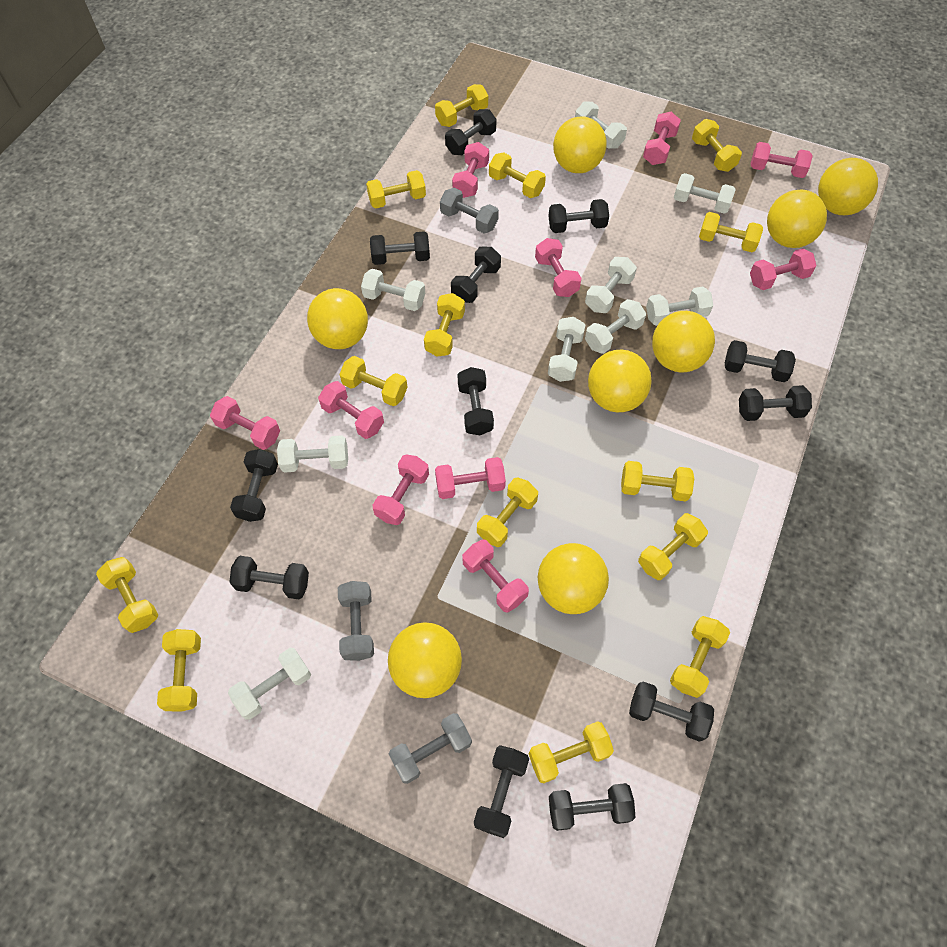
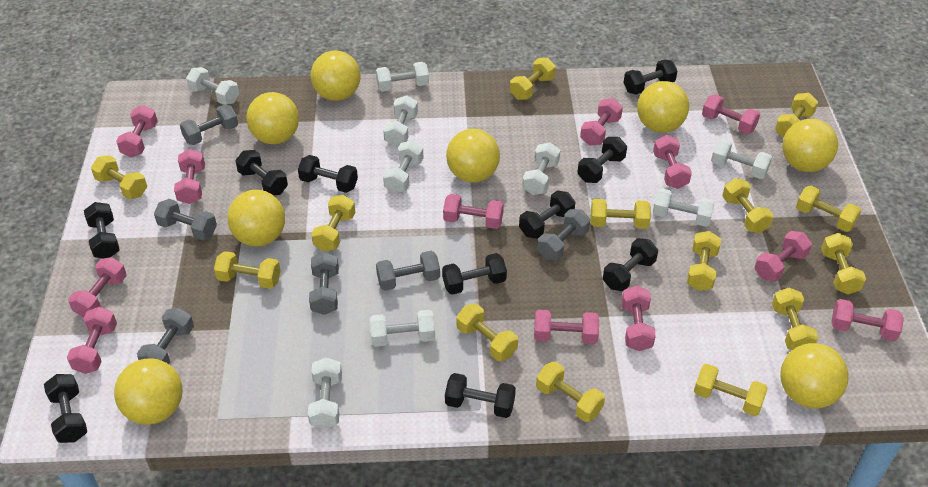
black dumbbell: [229,556,309,599] [230,449,278,522] [370,231,430,265] [445,109,497,155] [451,247,501,303] [458,367,494,435] [474,745,529,838] [548,199,609,233] [549,783,636,831] [629,682,714,742] [725,340,796,382] [739,385,812,421] = 12 -> [44,374,87,443] [84,202,119,258] [235,150,288,195] [298,155,358,193] [442,253,507,295] [445,373,516,418] [519,190,575,239] [577,137,627,183] [603,238,658,291] [624,59,678,94] = 10
grey dumbbell: [338,581,374,661] [389,713,472,784] [440,188,499,234] = 3 -> [137,308,194,364] [154,199,217,240] [180,104,238,145] [309,252,339,315] [376,251,440,291] [537,209,590,261] = 6
pink dumbbell: [210,396,280,450] [318,381,384,439] [373,455,429,525] [435,457,506,499] [452,142,489,198] [462,539,529,613] [535,238,582,297] [643,112,681,165] [750,248,817,290] [751,142,813,178] = 10 -> [67,307,117,374] [68,257,127,318] [116,105,158,157] [174,149,205,204] [443,194,504,229] [534,310,599,344] [580,98,623,145] [621,286,656,351] [653,135,692,189] [702,94,760,134] [755,231,812,282] [831,299,904,341] = 12

